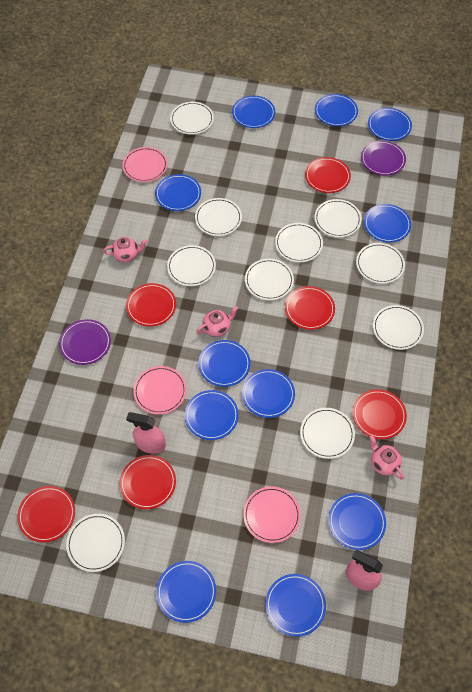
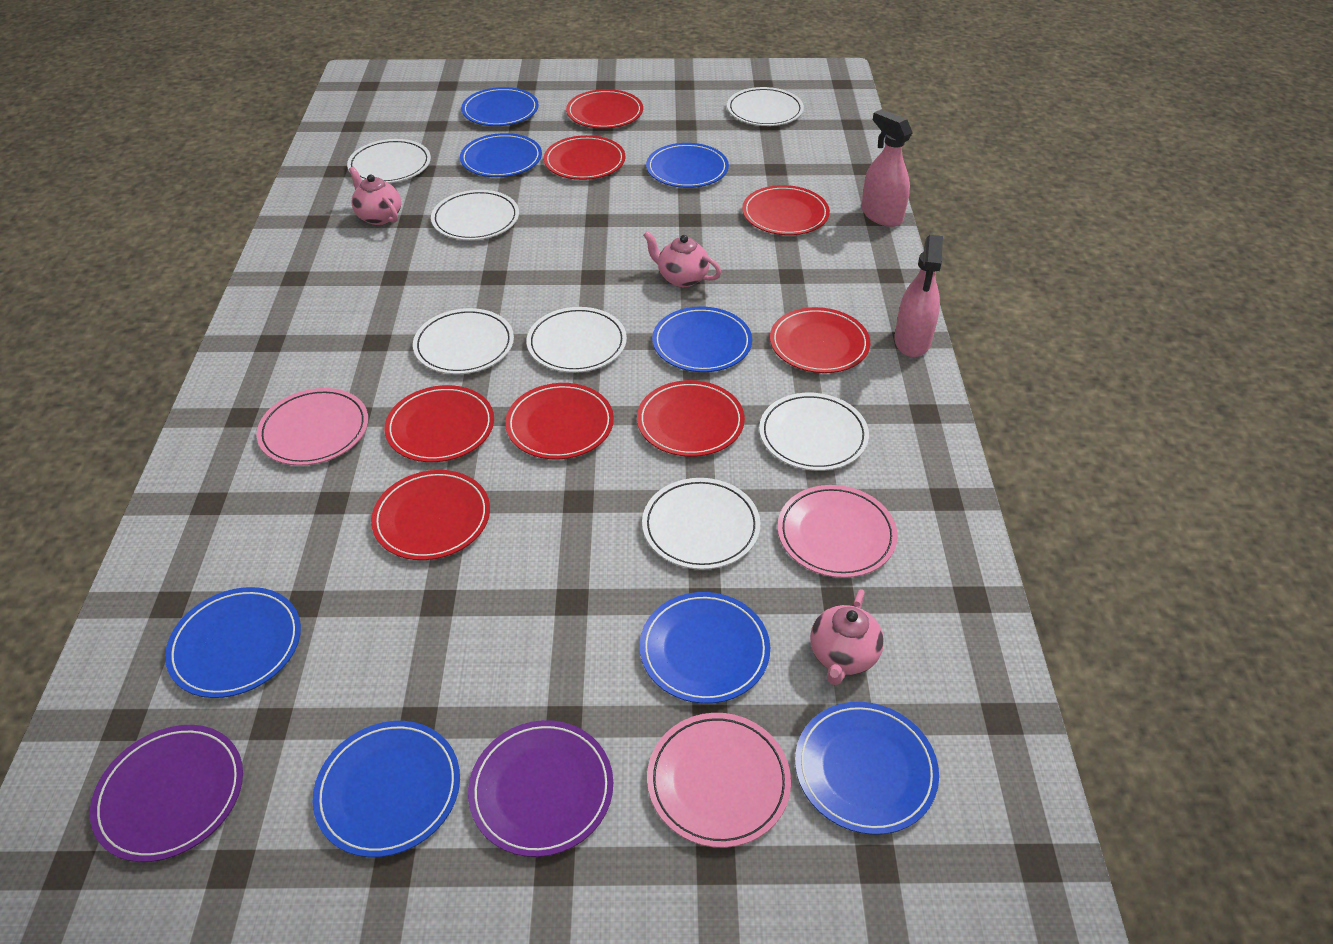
blue plate: [155,174,201,211] [156,561,216,623] [185,390,239,440] [198,340,250,387] [232,96,275,128] [242,369,295,418] [265,574,326,637] [315,94,358,126] [328,493,386,550] [364,204,411,243] [368,108,412,141] = 11 -> [165,587,301,698] [313,721,460,857] [460,133,542,177] [461,87,539,126] [640,592,770,704] [646,143,729,188] [652,307,752,372] [795,702,939,835] = 8
red plate: [17,486,75,543] [120,455,176,509] [126,283,176,327] [285,286,335,330] [305,157,351,193] [353,389,407,439] = 6 -> [371,470,490,560] [385,385,494,462] [505,383,614,460] [544,135,626,180] [566,89,643,129] [637,380,745,457] [742,185,830,235] [770,307,870,373] = 8
white plate: [66,514,125,572] [167,245,216,286] [170,102,214,135] [195,198,242,236] [245,259,294,300] [275,223,323,262] [300,408,355,459] [314,199,362,237] [356,243,405,284] [373,305,424,350] = 10 -> [347,139,431,183] [413,308,514,374] [431,190,519,240] [527,307,627,373] [642,478,760,570] [727,87,804,126] [759,393,869,471] = 7

